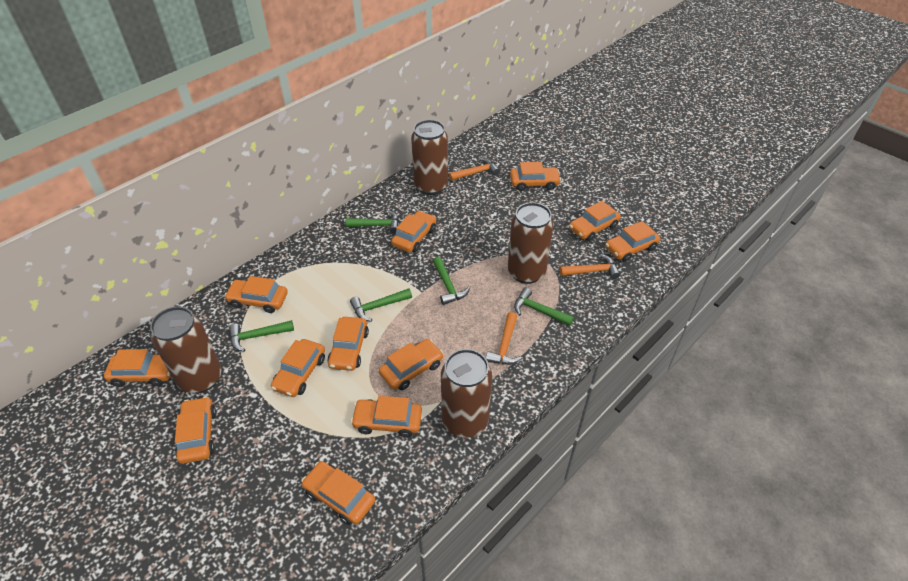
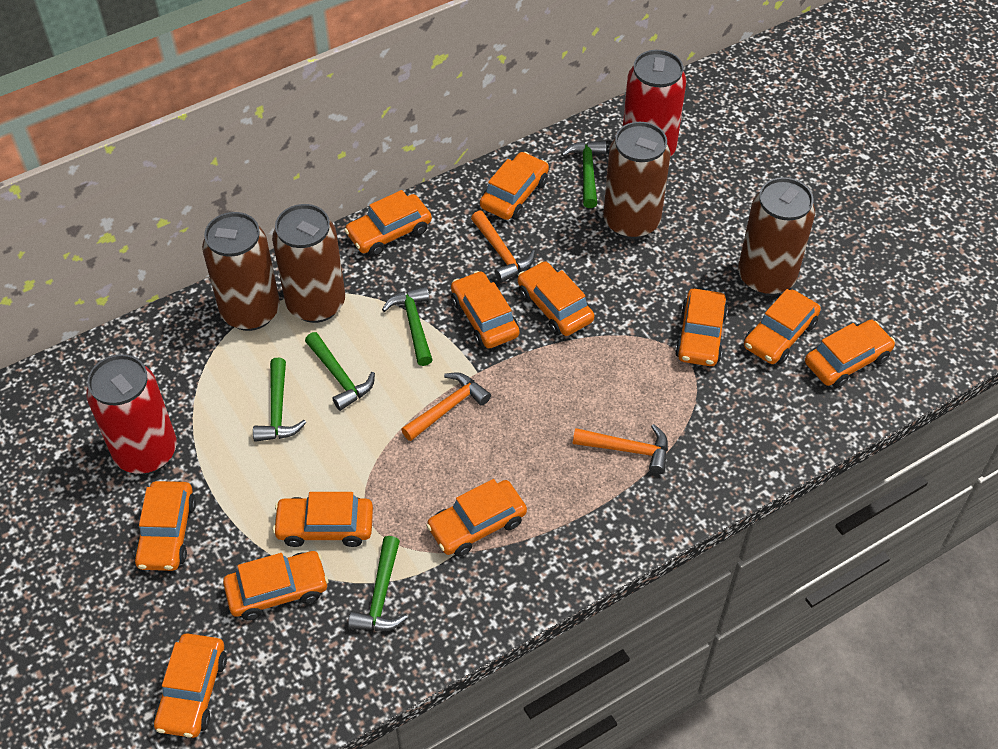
red can: none = 0 -> [87,354,177,474] [623,50,686,157] = 2

